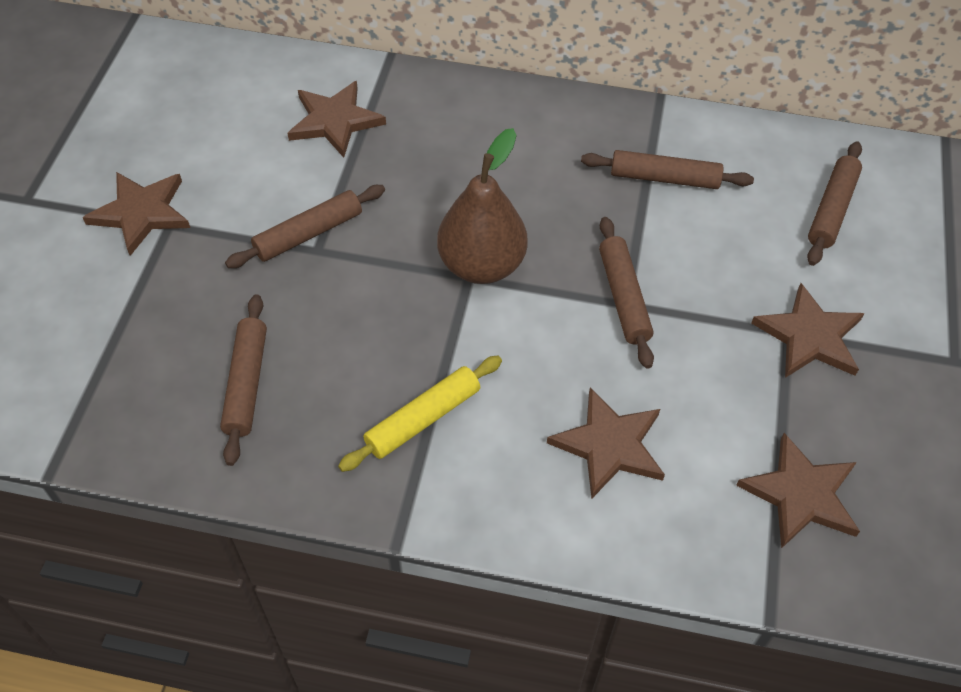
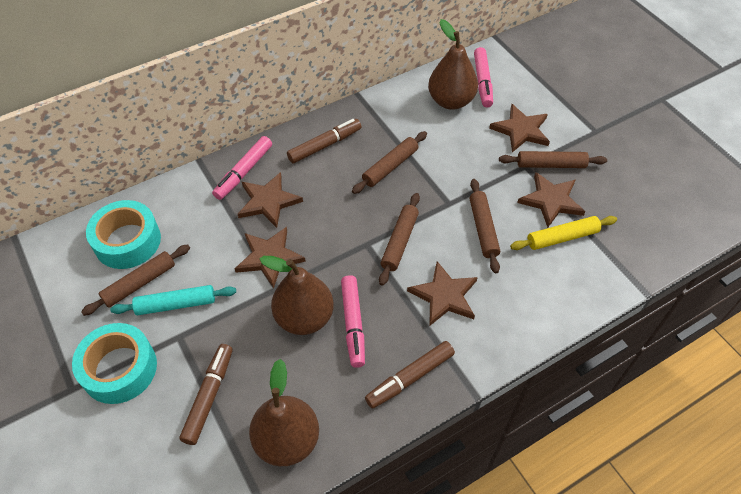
brown marker: none = 0 -> [179,344,233,445] [287,119,361,163] [365,341,455,409] = 3
brown pear: [437,128,528,284] = 1 -> [249,359,319,466] [260,256,334,335] [428,19,478,110] = 3
pink marker: none = 0 -> [212,136,272,200] [341,275,365,368] [474,47,493,107] = 3
turquoise rolling pin: none = 0 -> [110,285,236,315] = 1
turquoise tape: none = 0 -> [72,323,157,404] [86,200,161,269] = 2

